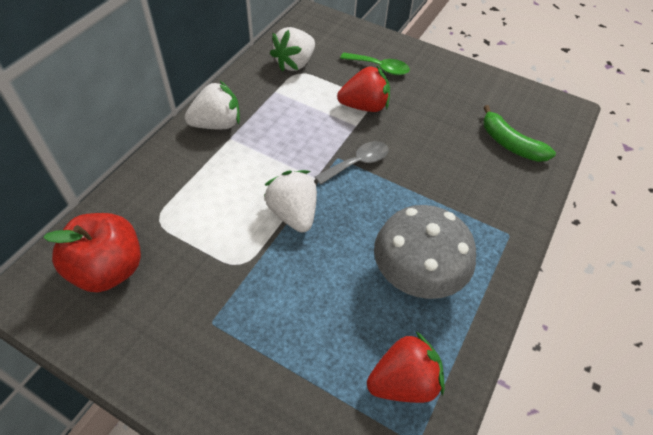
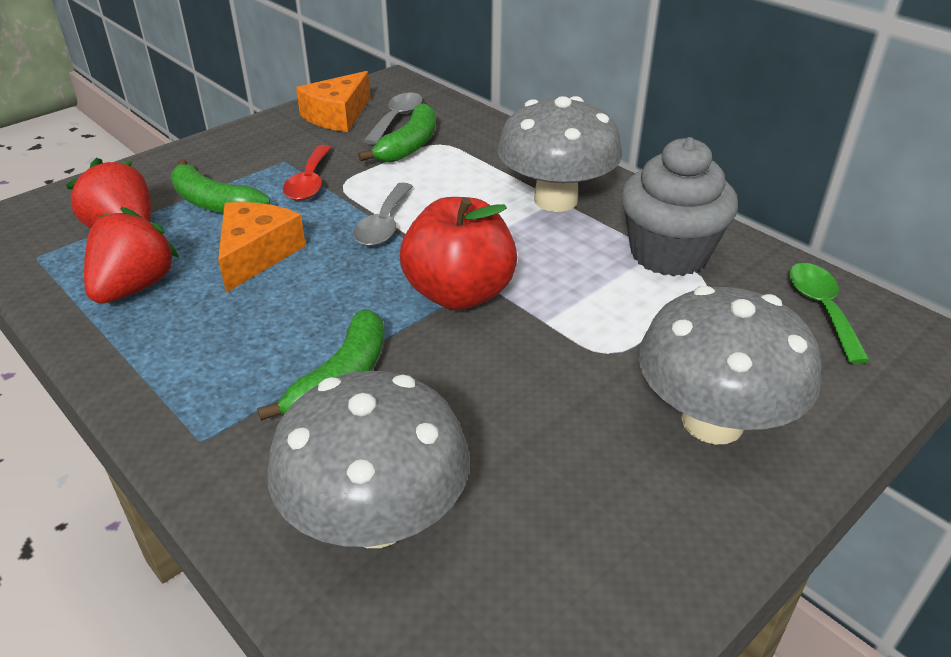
green banana: [483,105,556,162] = 1 -> [171,159,270,213] [257,309,384,421] [358,103,436,162] = 3
grey cupcake: none = 0 -> [621,137,738,276] = 1
grey mushroom: [374,205,476,299] = 1 -> [267,371,470,548] [497,96,622,212] [638,286,821,444] = 3
grey spoon: [315,141,389,185] = 1 -> [353,182,413,246] [364,92,423,145] = 2
orange cheese: none = 0 -> [218,202,306,293] [296,71,370,132] = 2
red spoon: none = 0 -> [283,145,331,201] = 1
white strawberry: [185,81,240,129] [264,170,317,233] [270,27,315,72] = 3 -> none = 0

